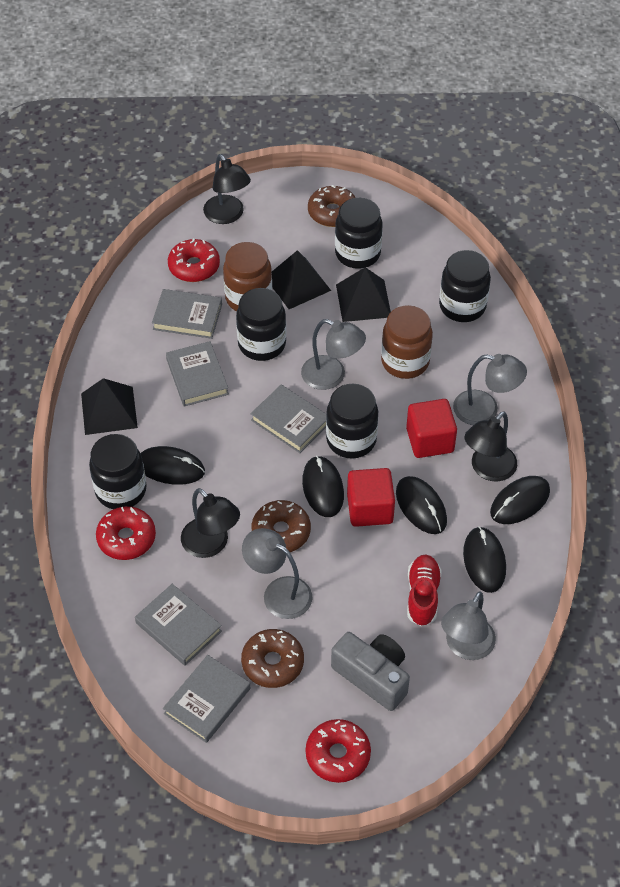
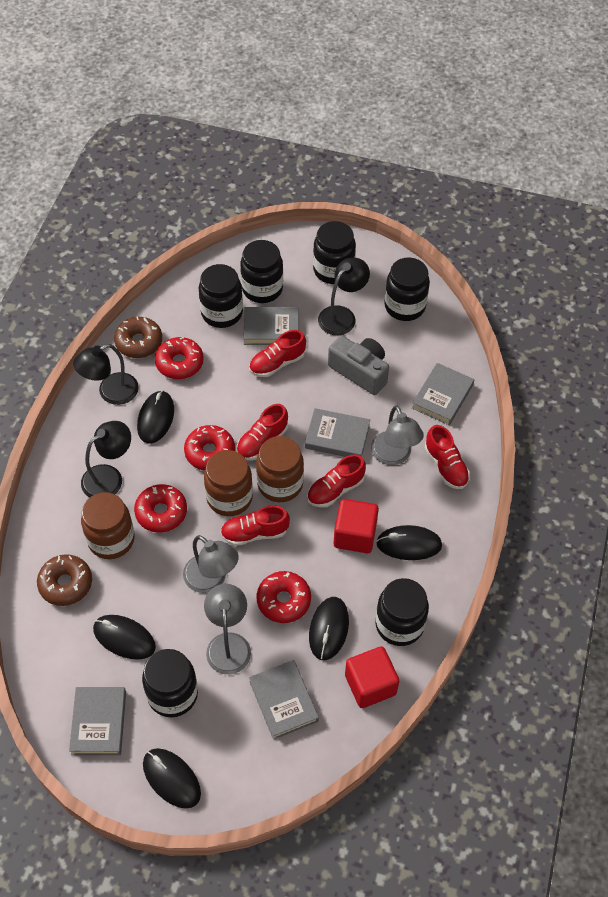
black jar: [89,434,147,509] [236,288,286,361] [326,384,378,459] [335,198,383,269] [439,250,491,322] = 5 -> [142,649,198,717] [199,264,243,328] [240,240,283,303] [313,221,356,284] [375,578,429,646] [384,258,430,321] = 6
black pyramid: [81,378,138,435] [272,250,331,309] [336,267,391,322] = 3 -> none = 0
brown donut: [241,629,304,688] [252,500,311,552] [308,185,356,227] = 3 -> [37,554,92,606] [114,316,162,358] = 2
brown jar: [223,242,272,311] [381,305,433,379] = 2 -> [81,492,135,559] [204,450,253,516] [256,436,304,502] = 3
grey lamp: [242,528,313,619] [301,319,366,390] [441,592,496,660] [453,354,527,425] = 4 -> [183,535,239,593] [204,584,251,675] [371,405,424,465] = 3
red donut: [96,506,156,560] [168,238,220,282] [305,719,371,783] = 3 -> [134,484,187,533] [155,337,204,379] [184,425,235,471] [256,571,311,623] = 4
red shoe: [407,555,442,627] = 1 -> [220,505,290,546] [237,404,288,460] [249,330,306,377] [307,454,366,508] [425,425,470,489] = 5

